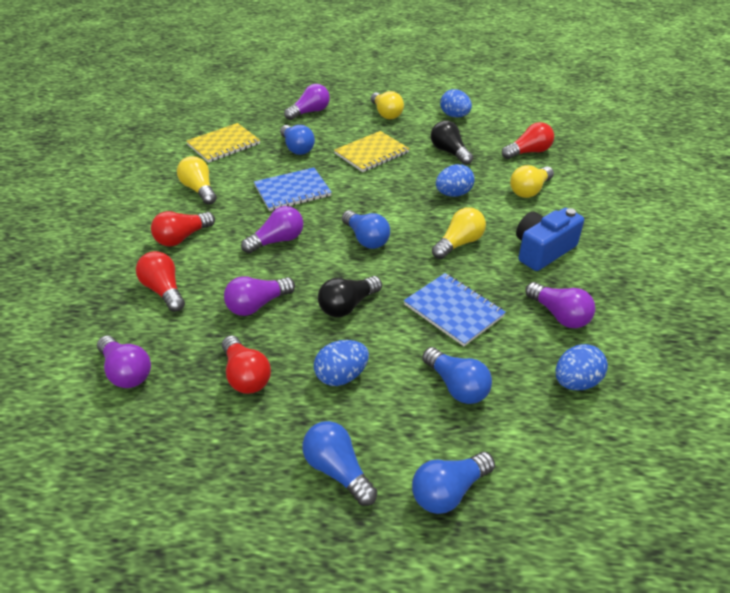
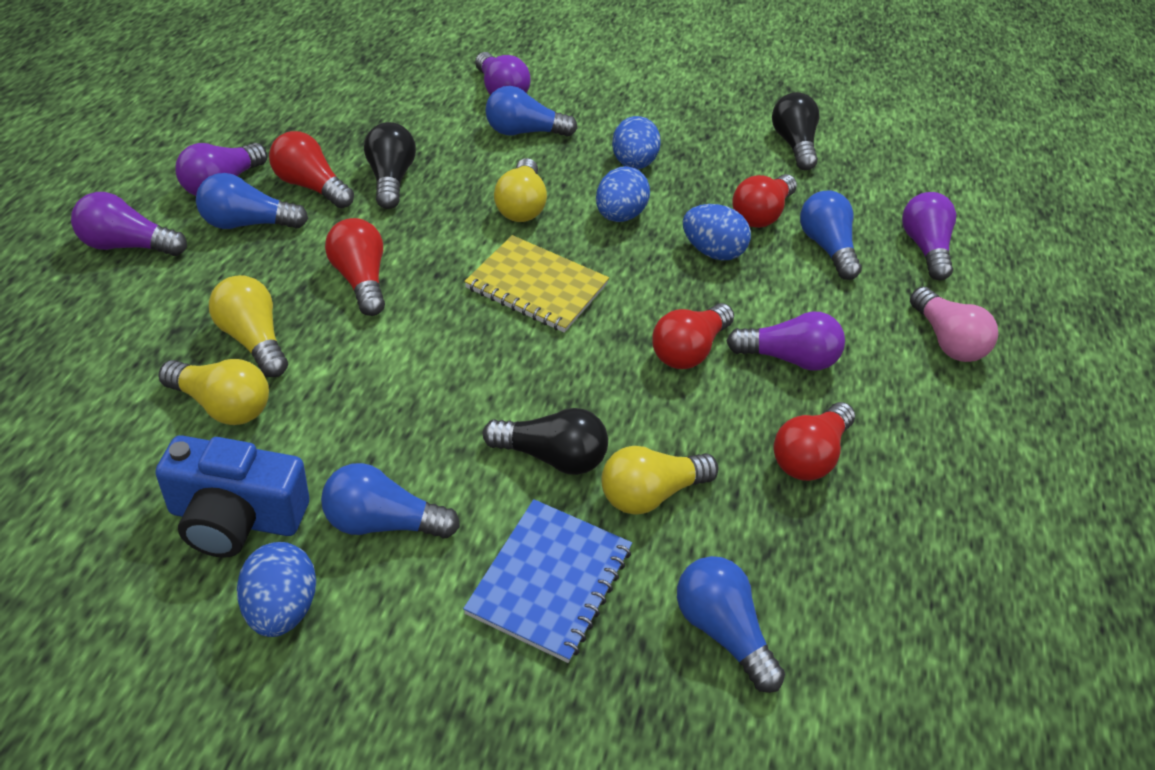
black light bulb: [318,276,382,317] [431,121,473,165] = 2 -> [364,122,416,209] [482,408,608,475] [772,92,819,170] = 3
blue notebook: [254,168,332,211] [404,273,506,346] = 2 -> [463,499,632,663] = 1
pink light bulb: none = 0 -> [910,287,998,362] = 1
red light bulb: [136,251,185,312] [151,211,215,246] [222,335,271,394] [502,122,554,159] = 4 -> [269,131,354,208] [325,218,385,316] [652,303,734,369] [732,174,797,228] [774,402,855,481] = 5
yellow notebook: [186,123,260,163] [334,131,410,172] = 2 -> [464,235,609,333] = 1

